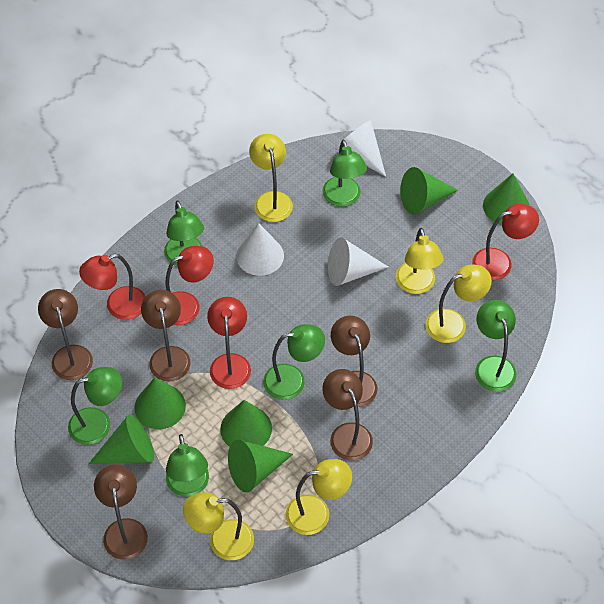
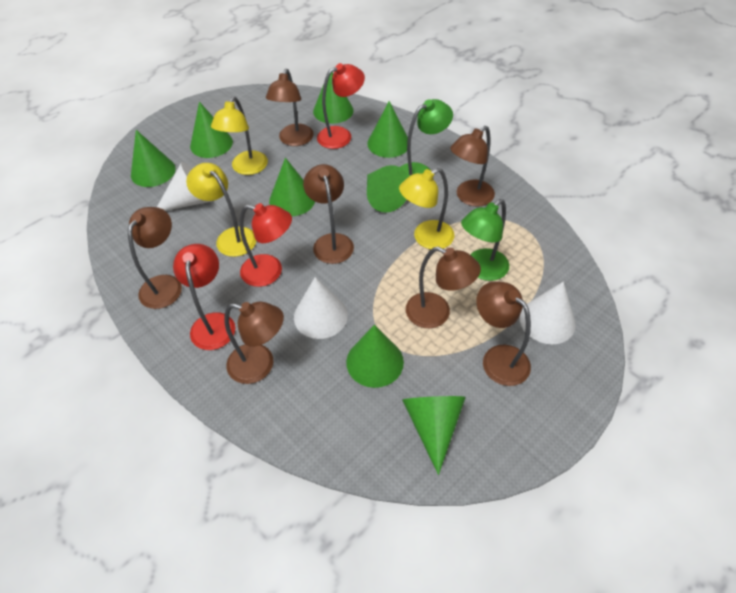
brown lamp: [38,289,93,380] [94,465,148,560] [141,290,190,381] [322,369,373,461] [331,316,377,407] = 5 -> [128,207,182,309] [224,302,284,384] [266,69,314,146] [303,164,354,264] [406,247,481,328] [450,126,495,207] [476,281,531,386] = 7
green cone: [89,414,154,464] [135,377,186,429] [220,400,272,447] [228,440,293,492] [400,167,458,215] [483,173,529,225] = 6 -> [131,130,176,187] [190,102,233,158] [269,158,315,216] [313,69,354,124] [346,325,404,388] [367,101,408,158] [367,165,409,213] [402,396,466,475] = 8
green lamp: [68,367,122,445] [164,200,204,266] [166,434,209,497] [263,324,325,400] [322,140,367,207] [475,300,516,392] = 6 -> [400,99,453,176] [461,199,509,281] = 2
red lamp: [79,254,146,320] [165,246,214,325] [207,297,251,389] [472,204,539,280] = 4 -> [173,244,235,350] [240,203,292,287] [317,63,365,149] = 3
yellow lamp: [183,492,254,560] [249,134,293,222] [285,459,352,535] [396,228,444,294] [425,265,492,343] = 5 -> [186,163,256,257] [211,96,268,175] [399,168,454,249] = 3

